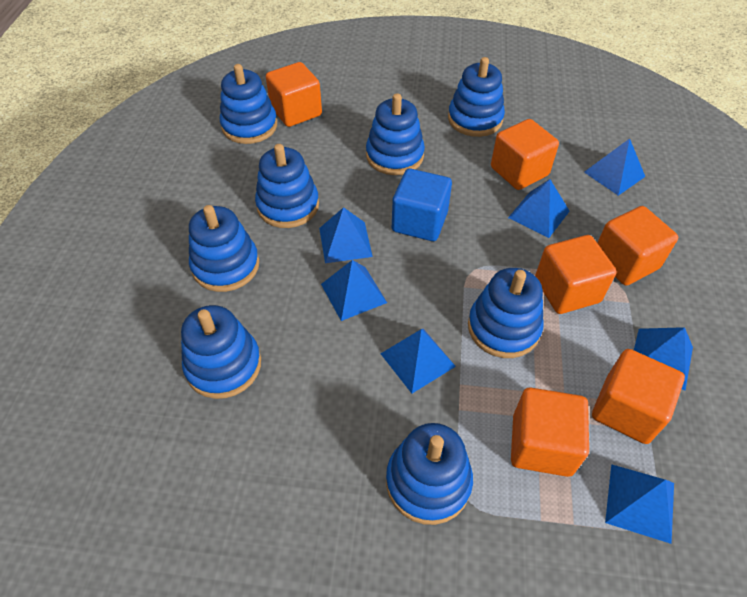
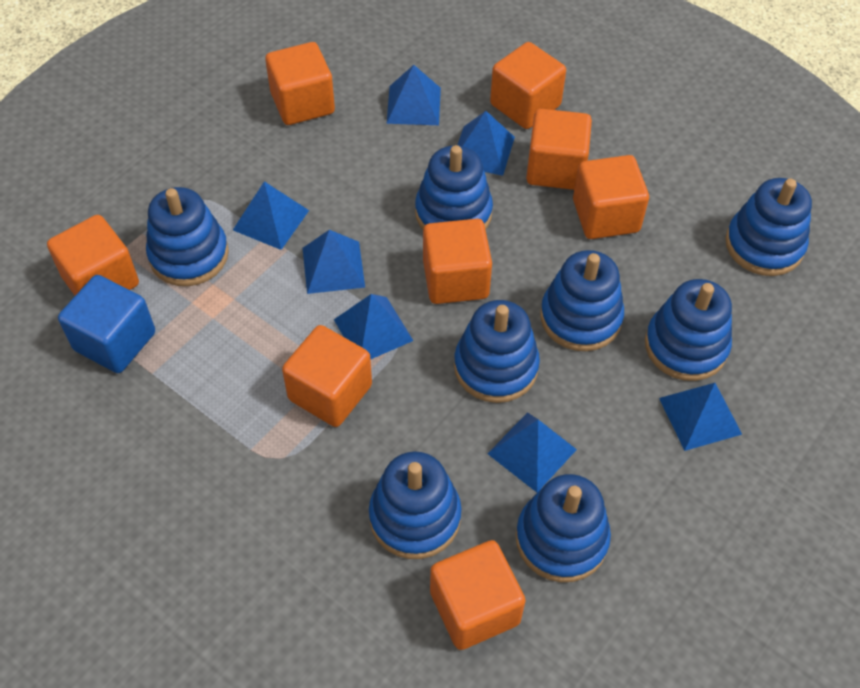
orange cube: [266,62,322,127] [491,119,559,190] [511,387,589,477] [535,235,617,314] [592,349,685,444] [597,206,678,286] = 6 -> [47,215,139,295] [265,42,335,125] [282,325,372,427] [423,219,492,304] [430,540,526,650] [490,42,566,129] [526,109,592,190] [573,155,649,239] = 8

